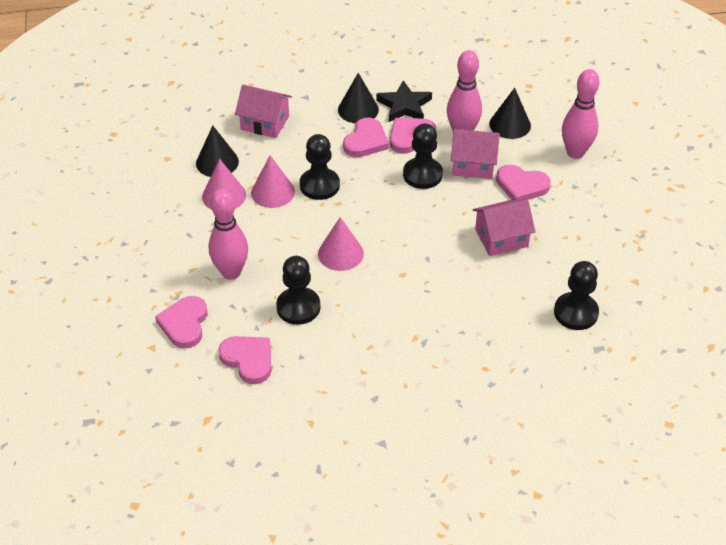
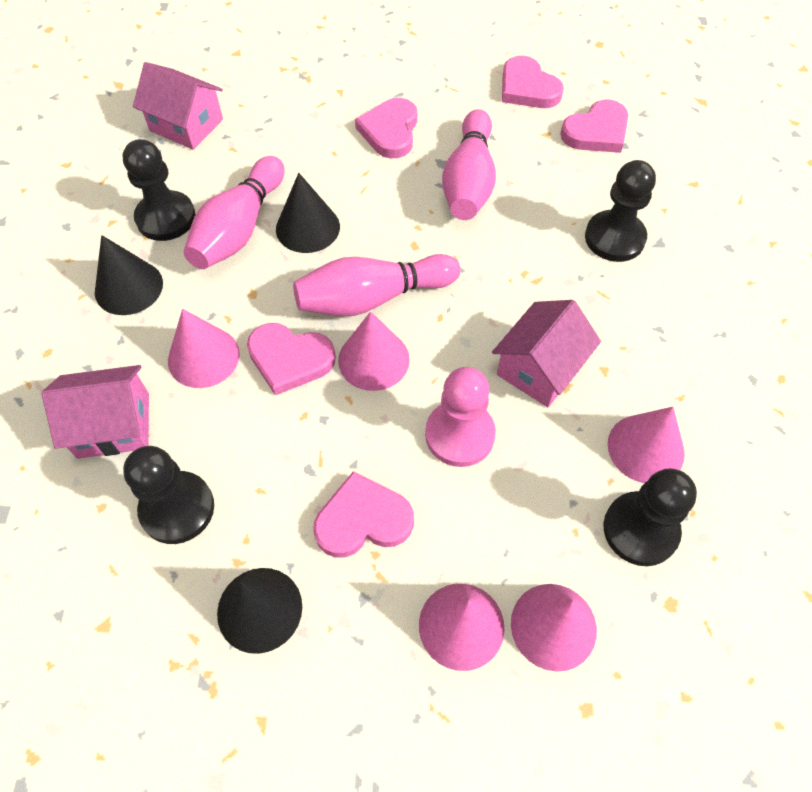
black star: [376,81,432,122] = 1 -> none = 0
pink cone: [202,159,246,209] [251,155,295,208] [318,217,364,271] = 3 -> [168,309,240,388] [338,311,410,391] [419,584,504,671] [511,584,597,672] [608,407,685,483] = 5
pink pawn: none = 0 -> [425,367,496,467] = 1

